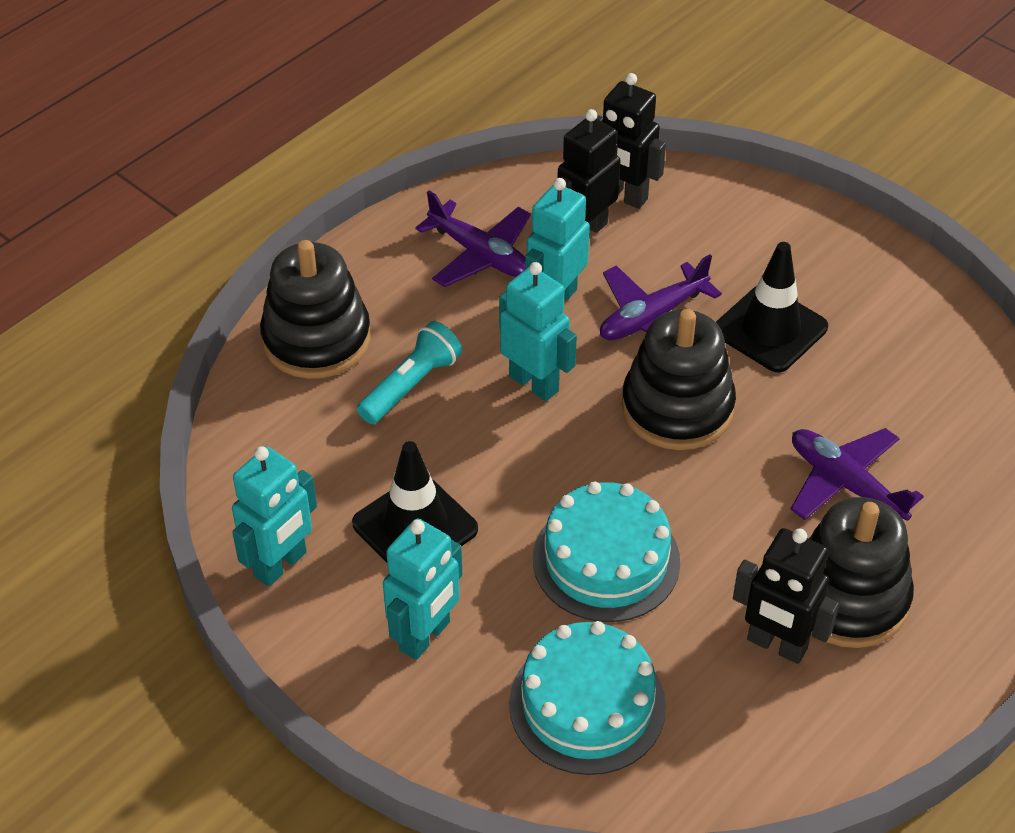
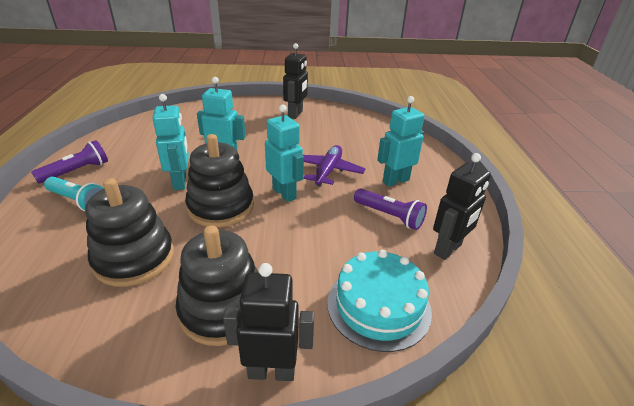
black traffic cone: [352,441,478,563] [716,242,828,372] = 2 -> none = 0
purple flashlight: none = 0 -> [31,140,108,184] [354,188,427,230] = 2
purple plane: [415,190,531,287] [600,254,722,340] [790,428,924,521] = 3 -> [303,145,365,187] = 1
turquoise cake: [509,621,666,775] [533,481,680,622] = 2 -> [327,250,432,352] = 1

